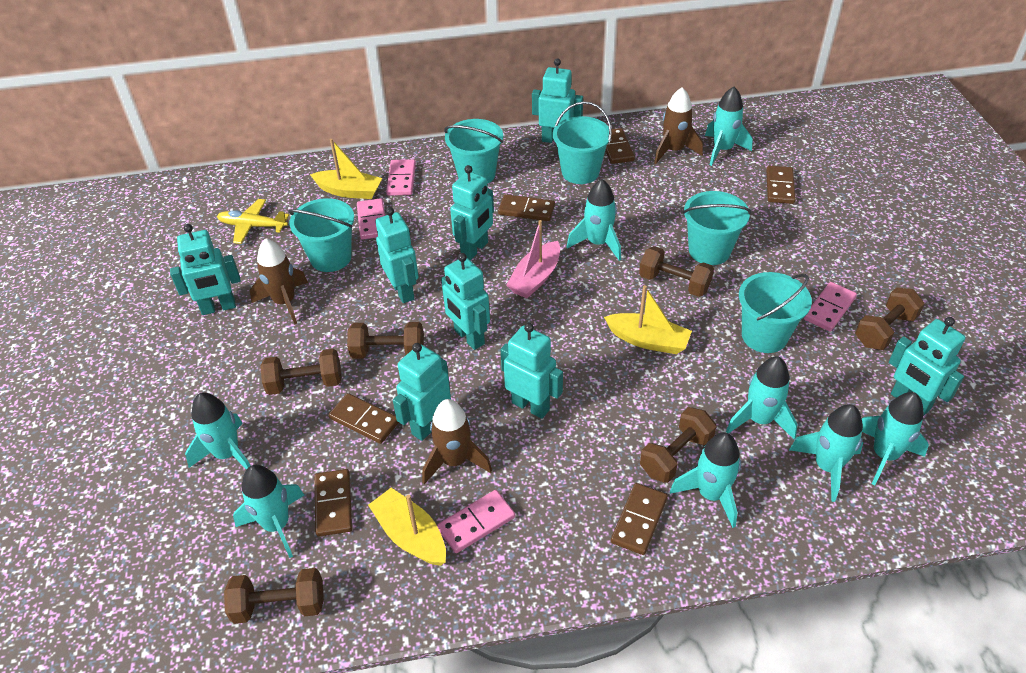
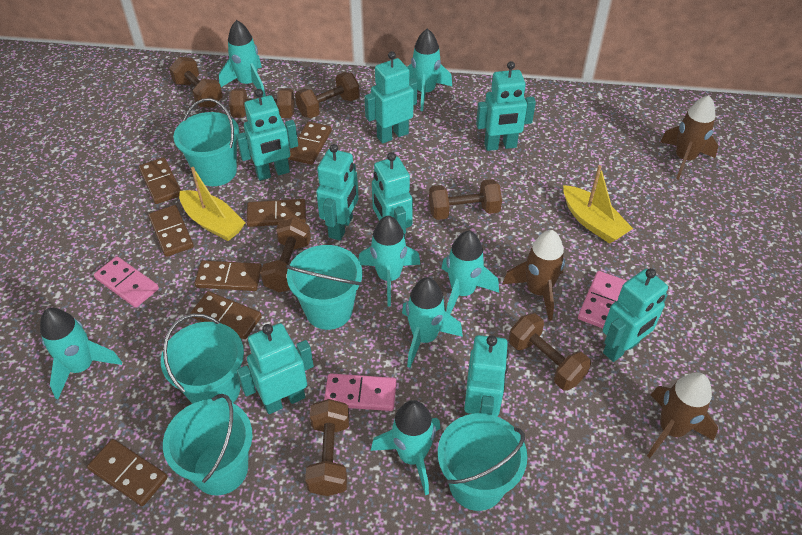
brown domino: [314,469,352,537] [329,393,399,444] [498,194,555,221] [605,128,635,164] [611,483,668,555] [766,166,796,204] = 6 -> [87,439,167,506] [139,157,181,204] [148,205,194,257] [190,291,262,339] [194,260,262,291] [246,199,306,227] [288,121,332,165] = 7
brown dumbbell: [224,568,324,624] [260,349,341,395] [347,322,424,359] [639,246,714,297] [640,407,716,483] [855,288,925,350] = 6 -> [169,57,223,108] [229,88,294,118] [260,218,311,293] [295,72,360,118] [305,399,349,496] [429,179,502,220] [509,313,591,390] = 7
pink boat: [506,220,560,298] = 1 -> none = 0
pink domino: [357,198,385,240] [386,159,416,196] [437,490,515,553] [804,282,857,332] = 4 -> [94,256,159,308] [324,373,396,411] [578,271,627,328] = 3
turquoise rocket: [185,393,251,470] [233,465,304,558] [567,179,621,261] [670,433,741,528] [705,87,753,166] [726,356,798,440] [789,404,863,502] [862,392,929,485] = 8 -> [40,308,122,399] [219,20,266,97] [358,216,421,307] [371,400,440,495] [402,277,463,368] [407,28,452,111] [441,231,499,314] = 7
yellow boat: [310,139,382,199] [368,488,446,566] [604,285,692,354] = 3 -> [179,167,245,241] [563,165,633,244] = 2
yellow plane: [217,199,289,244] = 1 -> none = 0

